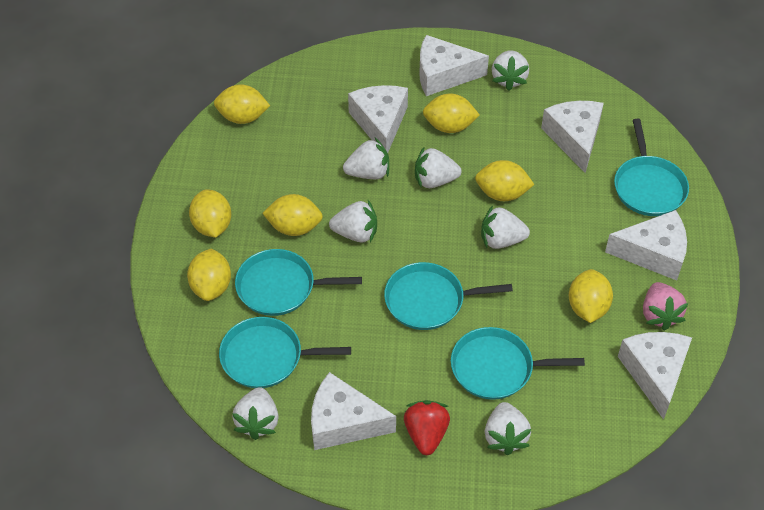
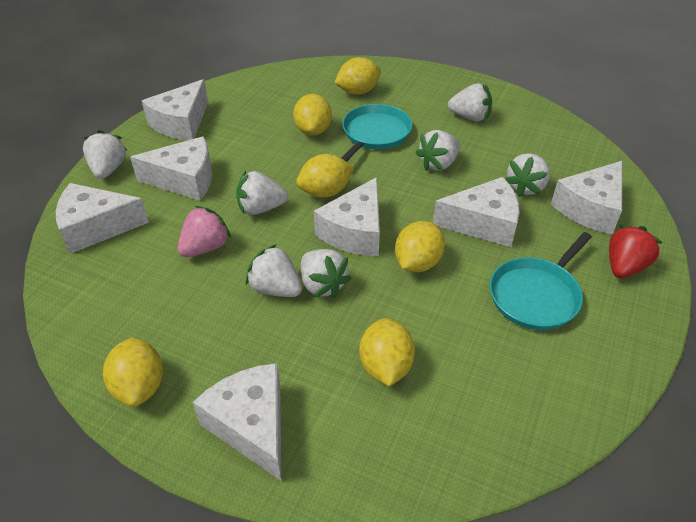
turquoise pan: [219,317,351,388] [235,249,362,316] [384,262,513,330] [451,327,585,400] [614,119,689,216] = 5 -> [341,104,412,162] [490,232,592,330] = 2
white cheese: [311,372,396,450] [348,85,408,153] [420,35,489,96] [541,101,604,173] [605,210,687,281] [618,332,692,419] = 6 -> [56,183,149,254] [130,136,212,201] [142,79,208,140] [193,363,281,481] [314,177,380,256] [433,177,520,247] [551,161,622,234] = 7
yellow lemon: [187,248,231,301] [189,189,231,238] [214,84,270,124] [262,194,323,236] [423,93,480,133] [475,160,535,201] [569,269,613,323] = 7 -> [103,338,163,407] [293,94,332,136] [296,154,354,198] [334,57,381,95] [359,318,415,386] [395,221,445,272] = 6

